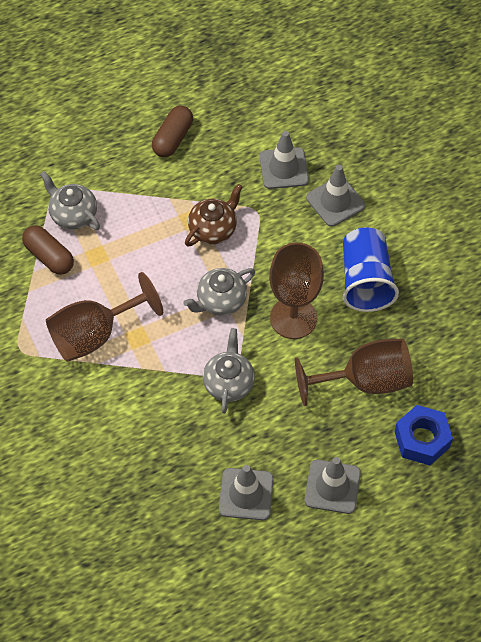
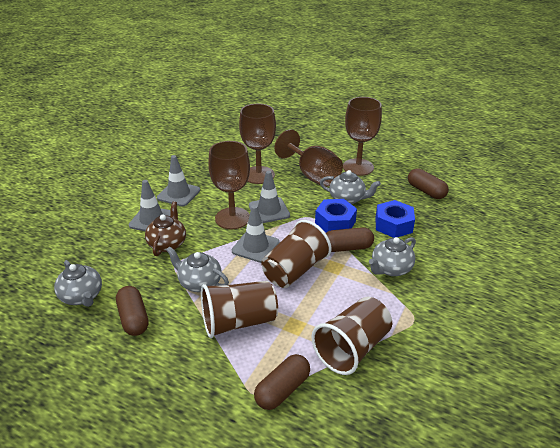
blue cup: [343,227,399,312] = 1 -> none = 0
blue nut: [395,405,453,465] = 1 -> [315,199,357,233] [375,200,415,238] = 2
brown capsule: [22,225,74,275] [152,106,193,157] = 2 -> [116,286,149,336] [254,354,310,410] [326,227,374,252] [408,168,449,199] = 4
brown cup: none = 0 -> [201,281,278,338] [261,220,331,288] [312,297,392,375] = 3
brown goblet: [46,272,163,362] [269,243,324,339] [295,338,413,406] = 3 -> [208,141,250,229] [239,104,276,184] [275,129,343,187] [343,97,382,176] = 4
grey teapot: [40,171,100,230] [183,268,255,316] [203,328,255,414] = 3 -> [54,260,102,307] [166,246,229,292] [320,170,381,204] [369,237,416,276] = 4

